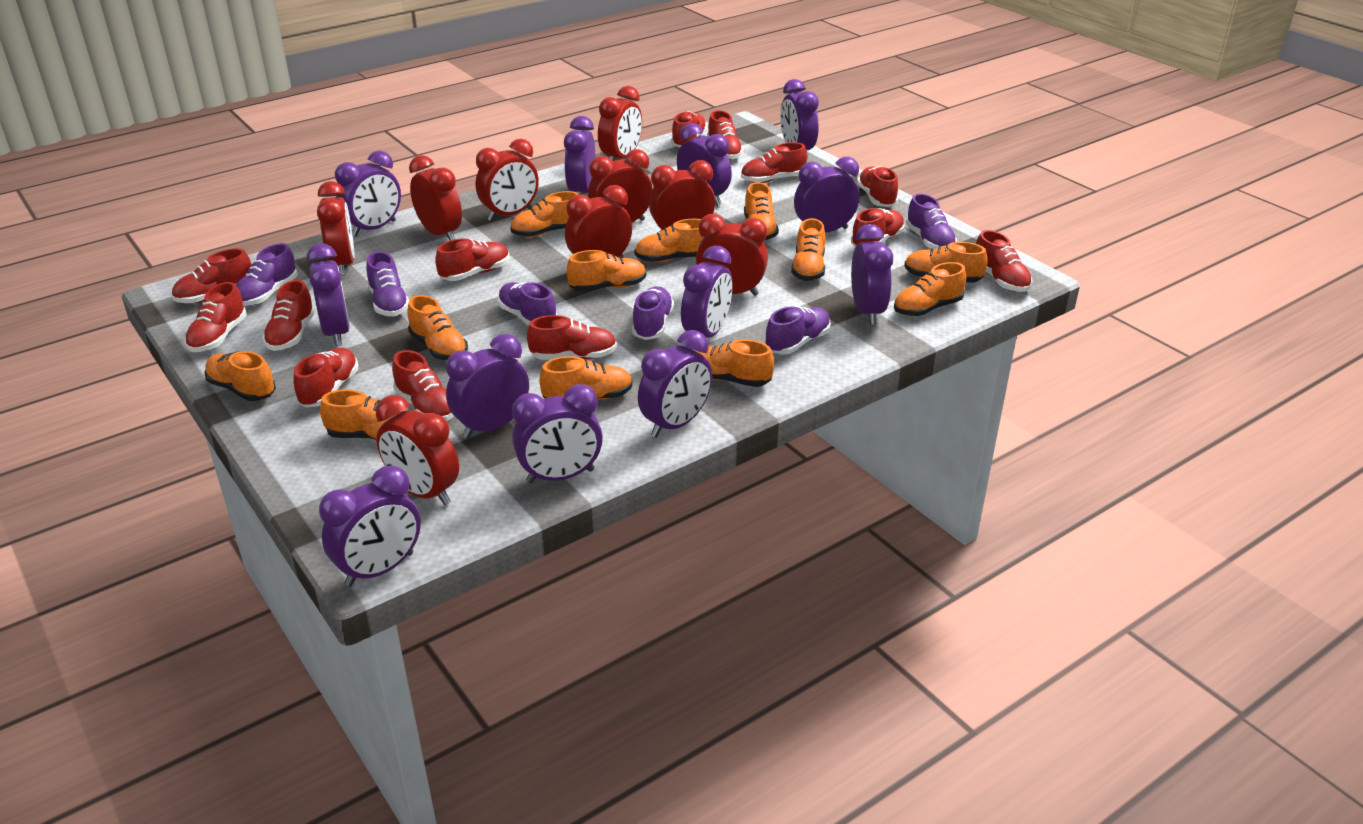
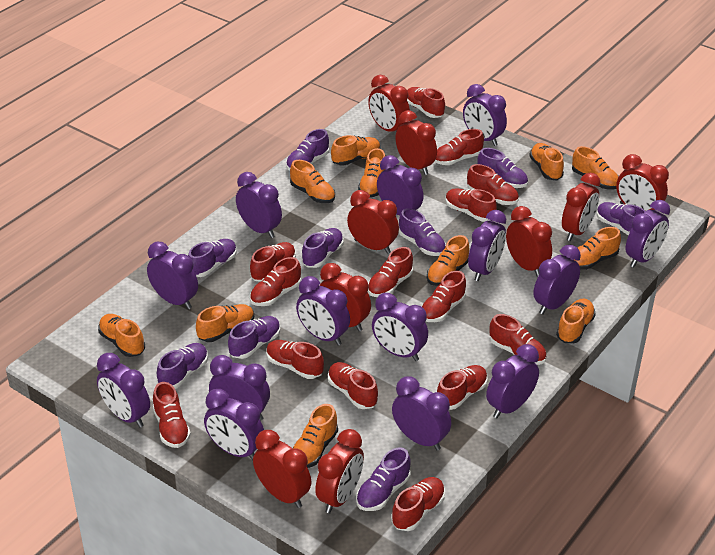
orange shoe: [204,351,276,401] [320,390,406,440] [407,295,468,360] [510,191,578,237] [540,356,633,400] [567,250,646,292] [635,219,703,262] [694,340,774,387] [744,182,779,240] [791,218,825,281] [894,262,966,316] [904,242,988,283] = 12 -> [98,314,145,357] [196,304,254,342] [290,160,335,203] [293,404,338,468] [331,135,381,166] [358,148,385,198] [427,235,469,286] [529,143,564,180] [556,299,596,343] [572,146,618,190] [573,227,621,270] = 11
purple clock: [307,243,350,346] [319,465,421,587] [335,151,401,237] [446,334,529,439] [512,384,603,483] [564,116,595,195] [638,330,712,437] [677,123,732,206] [681,246,732,338] [780,79,819,159] [794,157,859,232] [851,224,893,325] = 12 -> [97,353,150,428] [147,242,198,309] [204,389,264,460] [209,355,270,421] [236,172,282,238] [296,276,350,346] [372,293,428,361] [377,155,424,215] [392,376,451,451] [463,84,507,146] [468,210,506,281] [486,344,539,418] [533,245,581,315] [626,200,670,268] = 14
purple shoe: [236,243,297,306] [366,251,409,316] [498,282,557,326] [632,286,674,340] [765,306,831,355] [906,193,957,250] = 6 -> [157,343,208,389] [188,239,237,277] [228,316,280,359] [286,129,329,171] [302,228,344,268] [356,448,411,511] [399,209,446,256] [478,148,528,188] [597,202,646,235] = 9
red shoe: [172,248,252,304] [184,282,247,352] [262,280,315,351] [293,348,358,408] [392,350,454,421] [435,238,510,281] [527,315,617,360] [671,111,707,147] [707,110,744,160] [741,142,807,183] [851,208,905,247] [857,166,898,207] [976,230,1032,292] = 13 -> [153,382,191,448] [250,242,296,282] [250,257,301,306] [266,340,324,379] [328,362,378,409] [368,247,413,297] [391,477,445,531] [407,87,445,118] [421,271,466,322] [434,129,484,165] [437,365,488,410] [446,188,497,222] [467,164,519,205] [490,314,547,365] = 14

